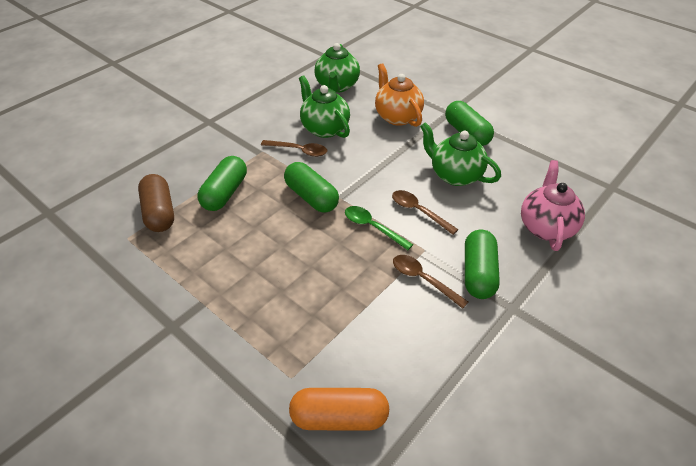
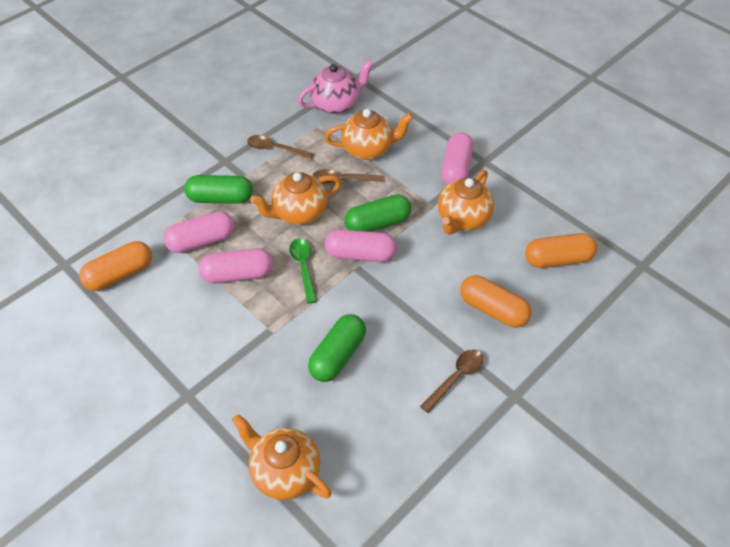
brown capsule: [138,174,174,232] = 1 -> none = 0
green capsule: [197,156,247,211] [284,162,339,213] [445,101,494,146] [465,230,500,299] = 4 -> [184,175,253,204] [308,314,366,382] [345,194,411,232] = 3
green teapot: [299,75,350,138] [314,43,360,93] [420,122,501,186] = 3 -> none = 0
orange capsule: [289,388,389,431] = 1 -> [79,241,152,291] [460,275,532,328] [525,233,597,268] = 3
orange teapot: [375,63,424,127] = 1 -> [232,414,332,500] [250,172,341,225] [324,109,413,160] [438,170,494,234] = 4
pink capsule: none = 0 -> [163,211,234,253] [199,248,273,283] [325,229,397,262] [441,133,474,185] = 4

